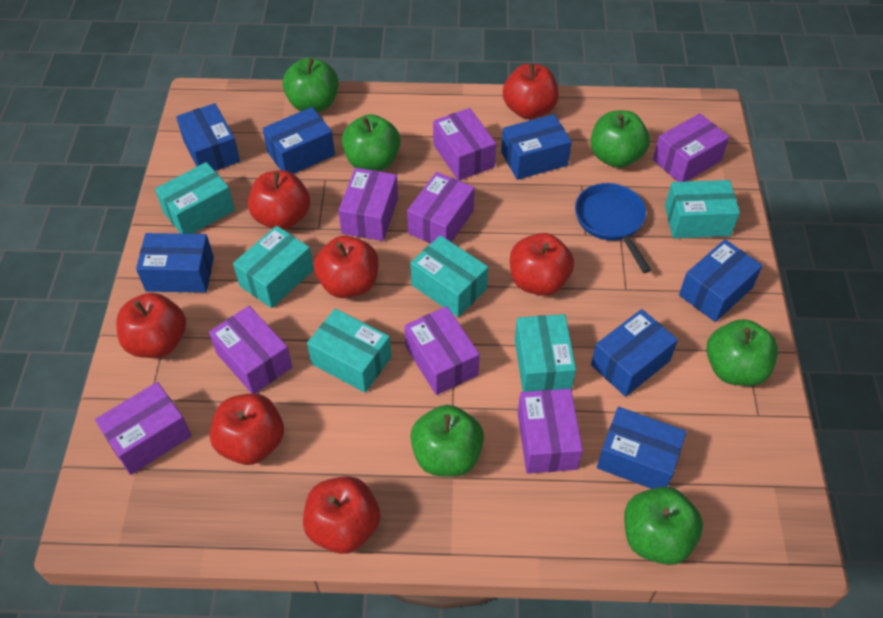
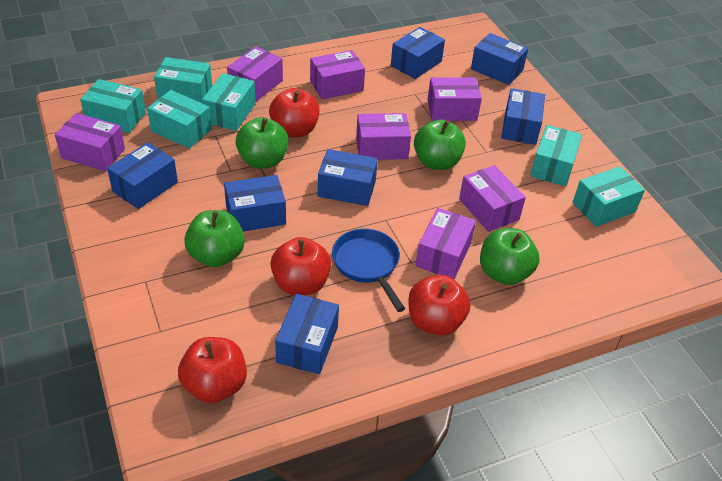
green apple: [282,58,339,112] [342,114,401,171] [410,405,484,477] [590,110,650,168] [624,486,703,565] [706,319,778,386] = 6 -> [184,210,245,267] [236,117,288,168] [414,120,466,170] [480,228,540,285] = 4
purple box: [95,382,191,475] [209,306,292,394] [338,168,398,241] [405,306,480,395] [407,172,475,243] [433,108,496,180] [518,389,583,474] [653,113,729,182] = 8 -> [55,113,125,171] [227,47,283,101] [310,50,365,100] [356,113,411,160] [415,208,476,279] [427,77,482,121] [459,165,526,232] = 7
red apple: [116,293,186,358] [210,393,284,465] [248,170,310,230] [303,476,380,554] [314,236,378,298] [503,63,559,119] [510,233,574,296] = 7 -> [178,337,247,403] [269,88,320,137] [270,237,331,295] [408,275,471,336] = 4

